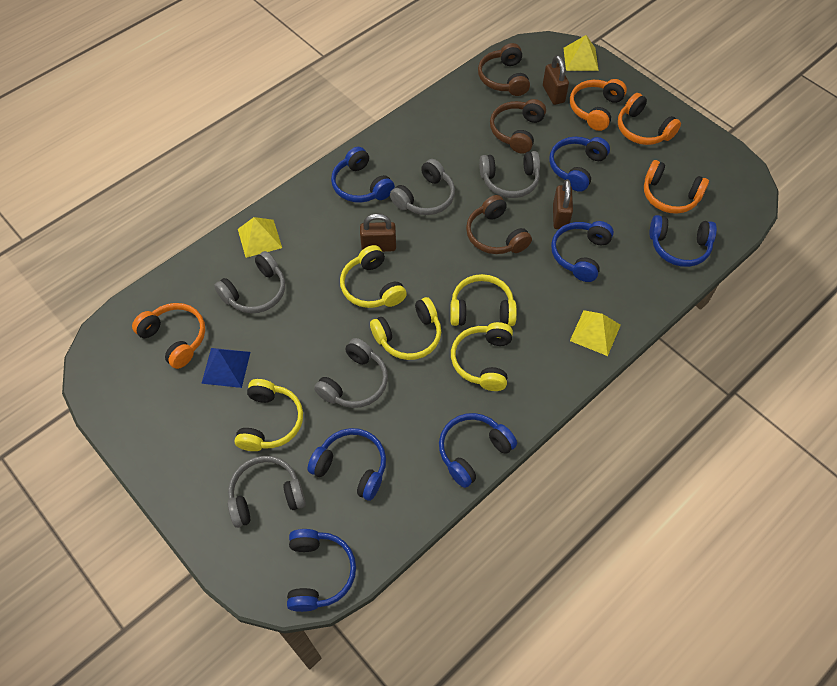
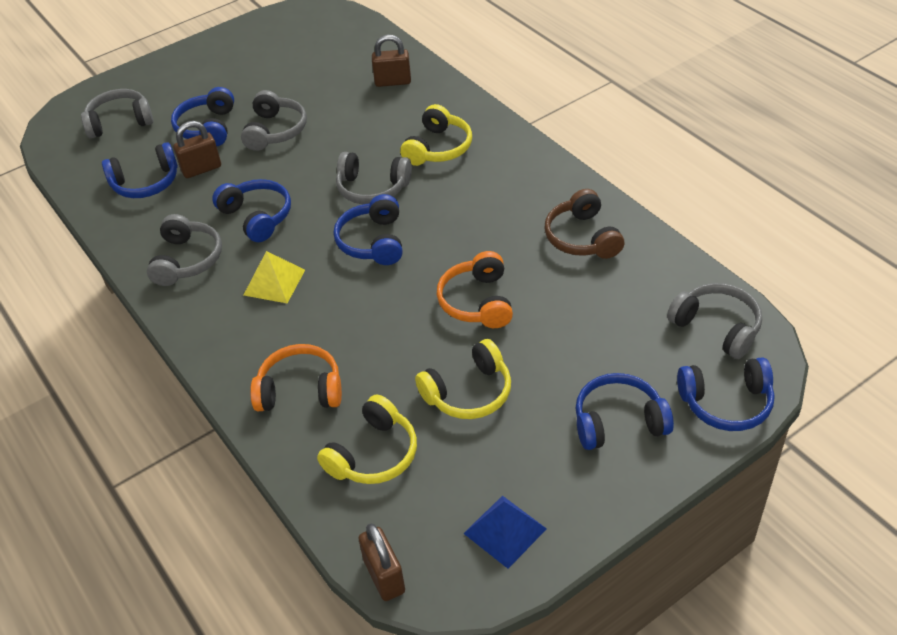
blue headphones: [287,529,356,612] [307,428,386,501] [331,147,395,203] [439,413,517,488] [549,137,610,192] [551,221,614,282] [650,215,717,267] = 7 -> [102,142,178,198] [171,87,234,146] [212,179,291,242] [334,194,403,265] [575,373,674,450] [677,357,775,431] = 6
brown headphones: [466,195,532,254] [478,43,530,96] [490,99,546,154] = 3 -> [545,189,624,259] = 1
orange headphones: [132,303,205,369] [570,79,627,131] [618,93,681,145] [644,160,709,214] = 4 -> [250,344,342,411] [437,251,513,328] = 2
yellow headphones: [234,379,303,451] [340,245,407,308] [370,297,441,360] [450,274,517,326] [451,322,513,391] = 5 -> [317,395,417,484] [400,104,472,166] [415,339,511,419] = 3
yellow pyramid: [238,217,282,258] [563,35,599,71] [570,310,621,356] = 3 -> [244,251,305,303] = 1

